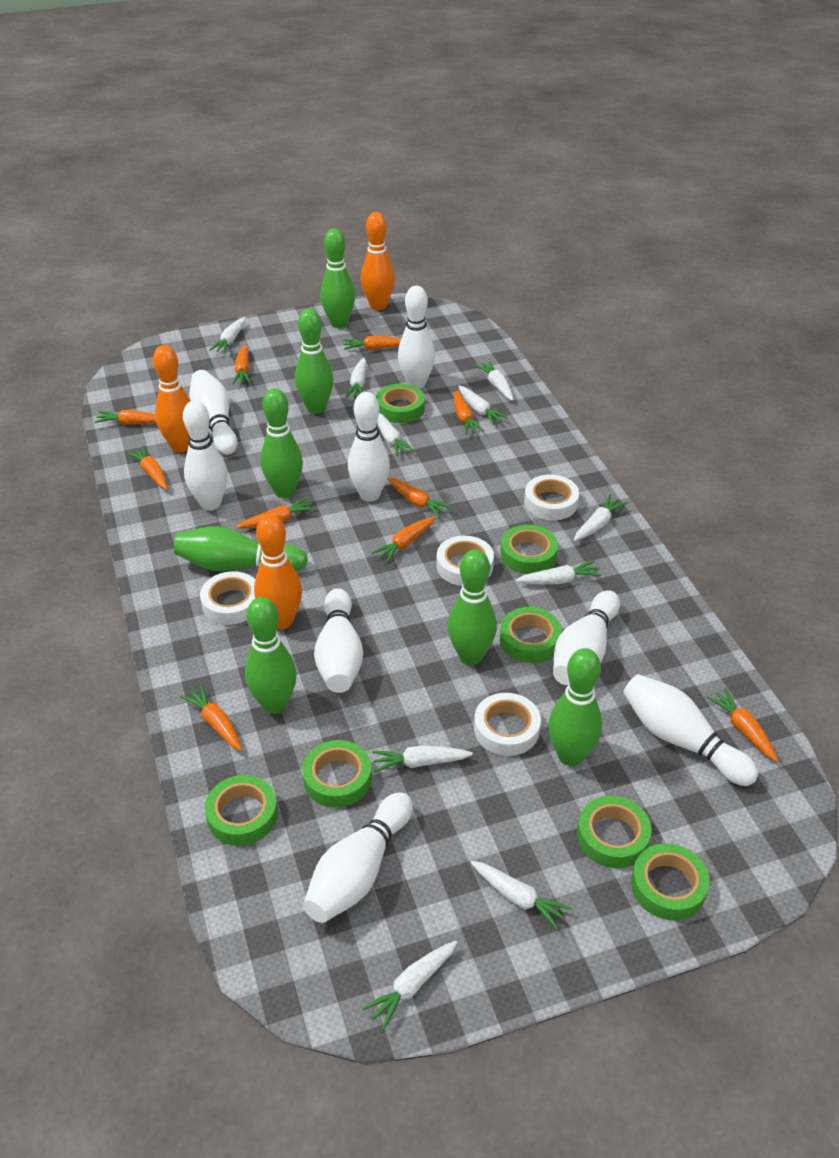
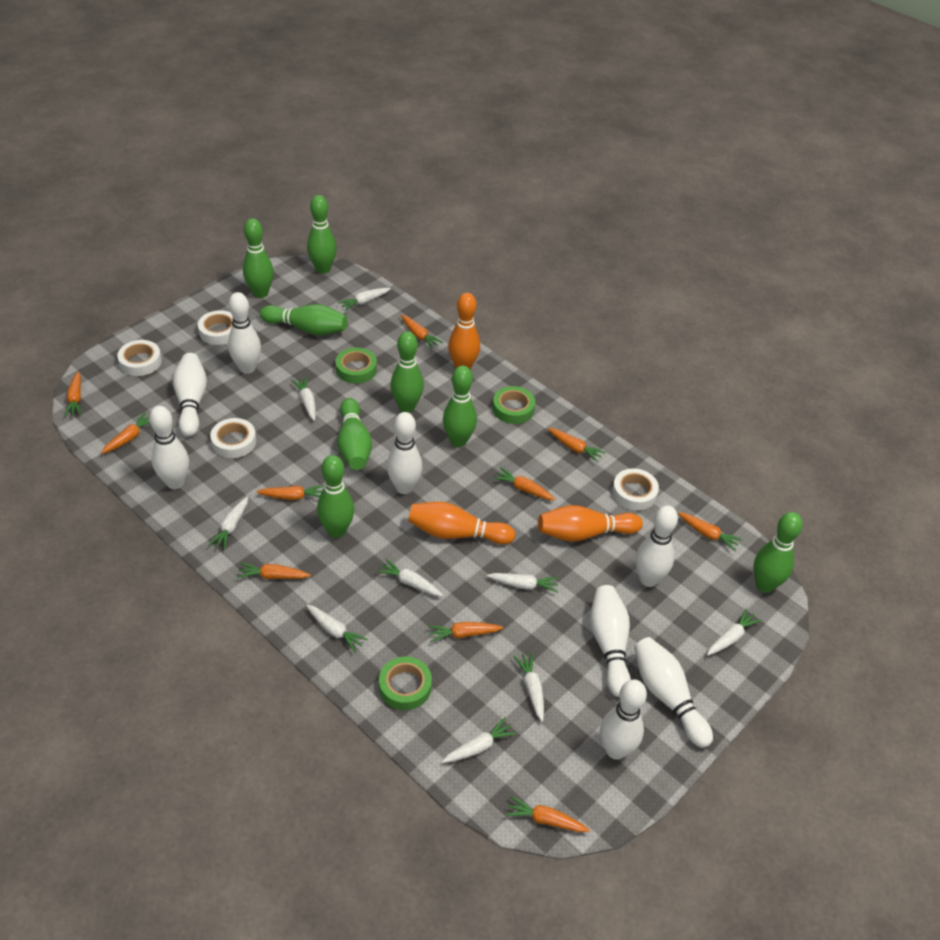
green bowling pin: [174,526,308,571] [245,597,297,714] [261,388,303,498] [295,309,333,414] [320,229,355,328] [448,549,497,665] [548,648,602,766] = 7 -> [243,218,274,298] [260,304,348,335] [307,195,337,274] [317,455,354,538] [337,398,372,470] [390,331,424,413] [443,366,477,447] [753,512,802,593] = 8
green tape: [205,775,278,846] [302,740,372,807] [376,384,425,423] [500,525,558,574] [500,607,562,663] [577,796,652,868] [631,844,709,920] = 7 -> [335,348,377,384] [379,657,432,710] [493,386,535,424] = 3
white carrot: [209,317,246,354] [346,358,366,398] [362,941,458,1030] [372,745,473,772] [377,413,415,456] [458,386,508,425] [471,861,572,930] [475,361,513,401] [516,561,602,584] [574,495,627,541] = 10 -> [208,497,248,550] [291,377,316,421] [306,605,368,652] [338,288,391,311] [376,559,443,596] [442,718,517,763] [487,573,559,592] [514,653,544,722] [707,609,761,655] = 9

